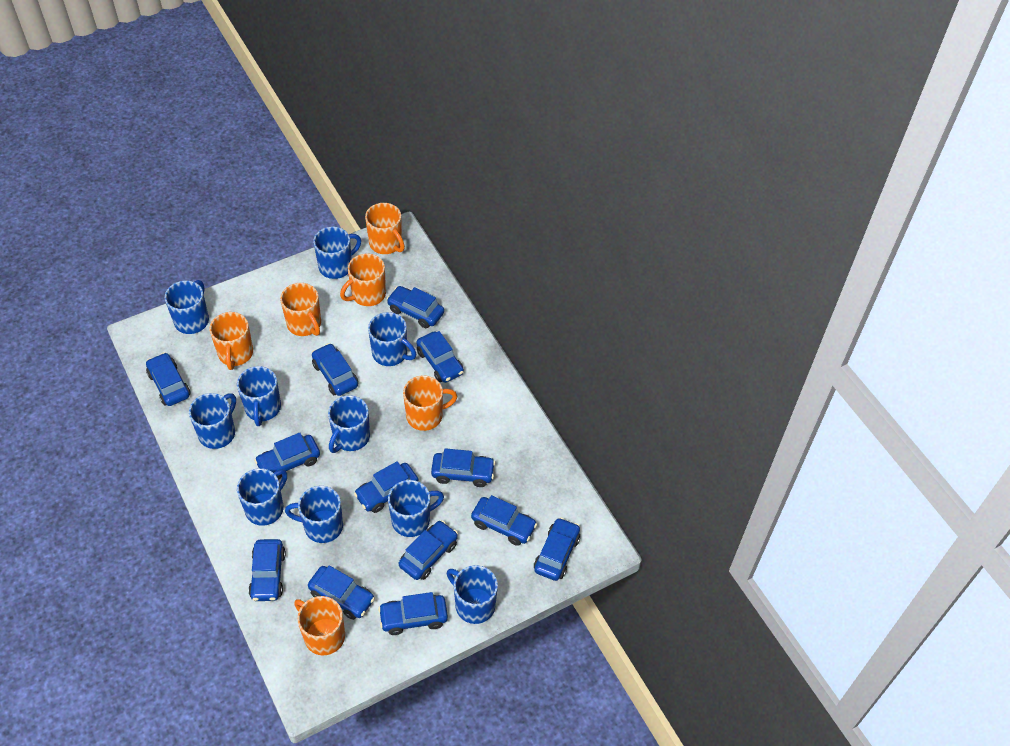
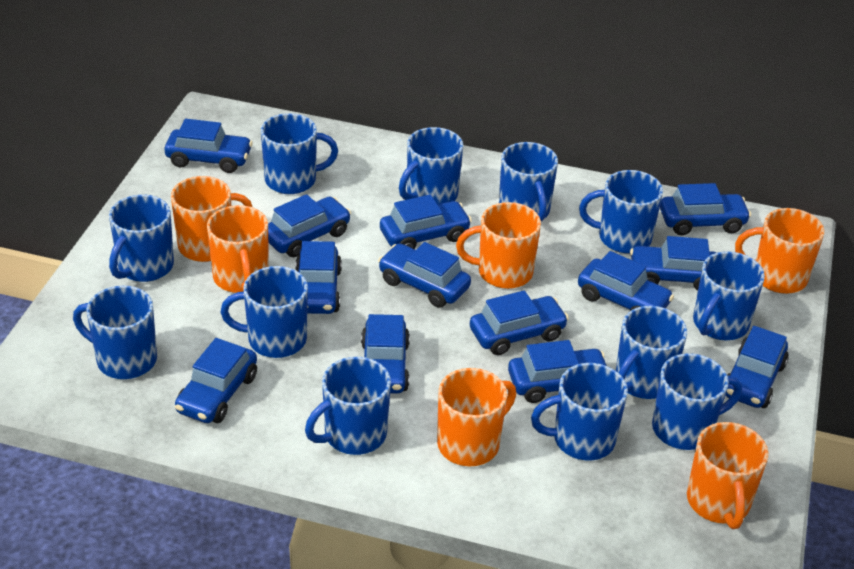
blue mug: [165,280,209,334] [189,393,236,449] [237,366,281,426] [237,468,287,526] [285,486,343,543] [313,227,361,279] [328,395,370,453] [368,312,416,366] [388,480,444,537] [447,565,498,624] = 10 -> [73,285,157,379] [109,194,174,282] [220,266,308,358] [261,113,338,194] [305,357,391,455] [399,127,463,205] [499,142,558,222] [531,363,628,460] [579,170,663,254] [616,306,687,399] [652,353,742,450] [693,251,765,340] = 12

